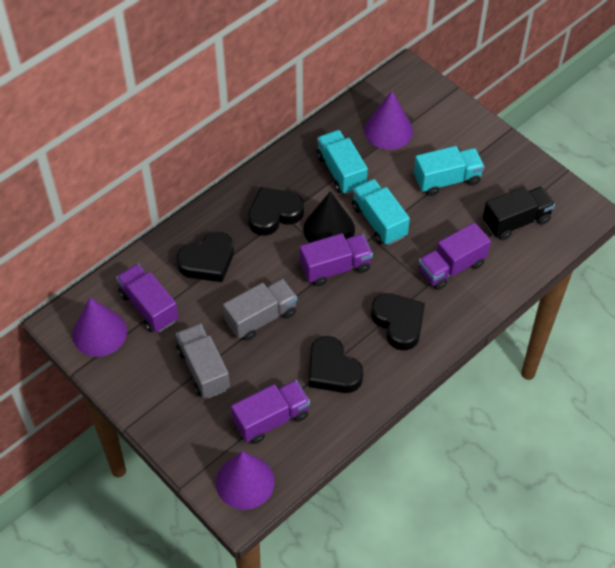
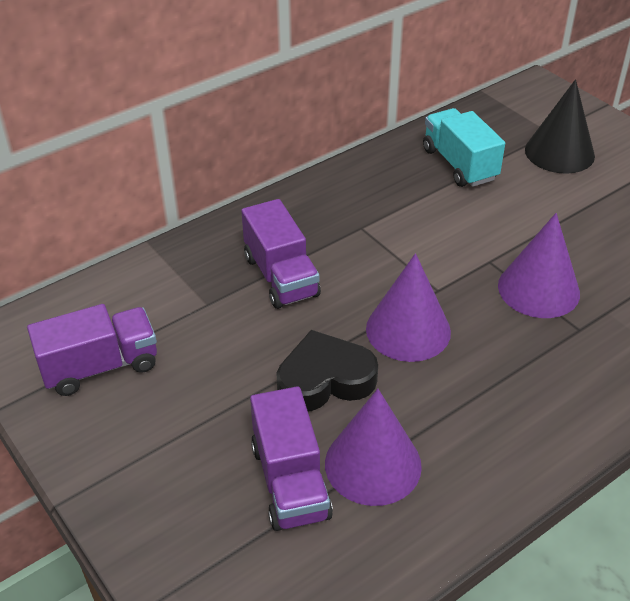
black heart: [176,232,234,282] [248,187,304,236] [309,336,363,393] [371,293,425,350] = 4 -> [276,330,378,411] = 1
black truck: [483,186,555,240] = 1 -> none = 0
grey truck: [176,323,230,398] [223,279,297,341] = 2 -> none = 0
purple truck: [116,264,179,332] [231,380,310,444] [300,233,373,286] [418,222,491,290] = 4 -> [27,304,157,396] [241,199,321,309] [250,386,333,531] = 3
turquoise truck: [316,130,368,194] [352,179,410,245] [414,146,485,196] = 3 -> [423,108,505,187] = 1

